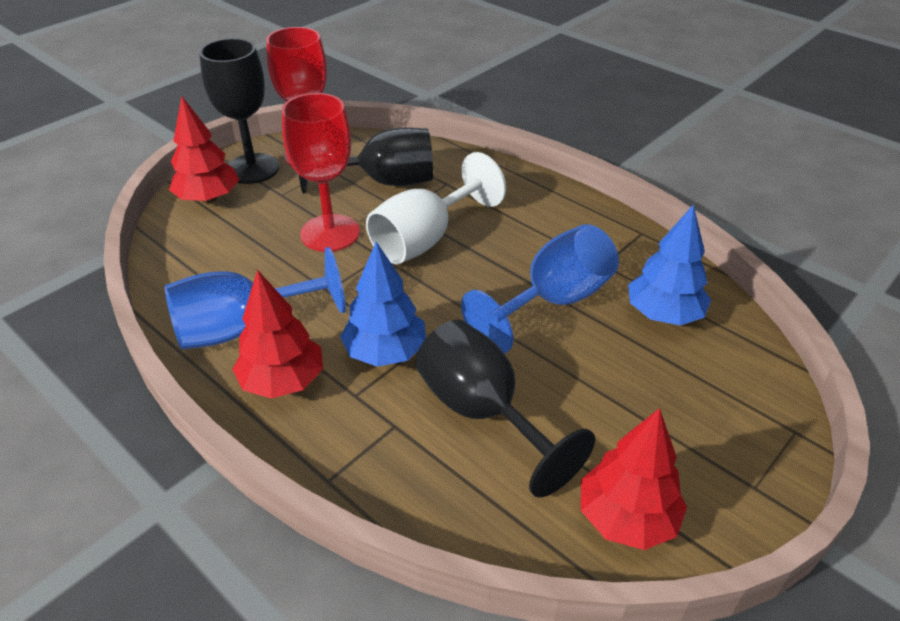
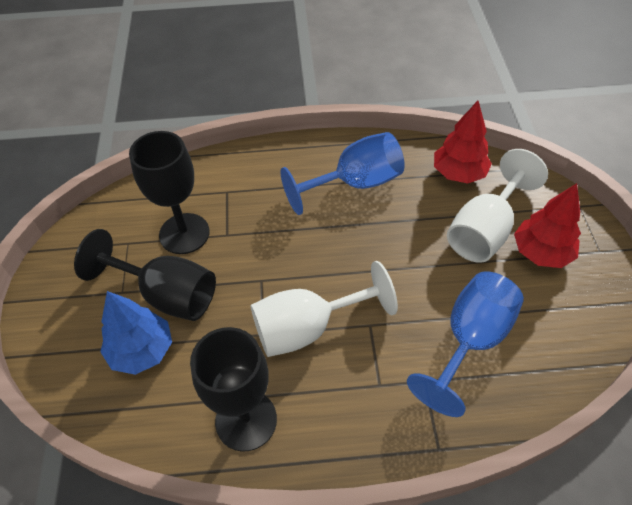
blue tree: [340,241,426,367] [628,204,711,326] = 2 -> [100,291,172,375] = 1
red goblet: [266,27,327,167] [282,93,360,252] = 2 -> none = 0
red tree: [169,96,239,203] [232,270,323,399] [581,408,687,550] = 3 -> [434,101,492,184] [514,183,581,268] = 2
white goblet: [366,152,506,264] = 1 -> [250,261,398,357] [447,149,548,263] = 2

